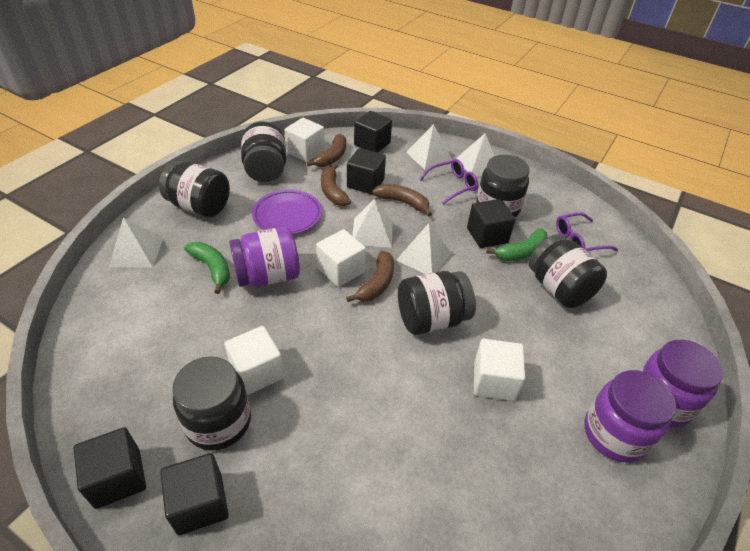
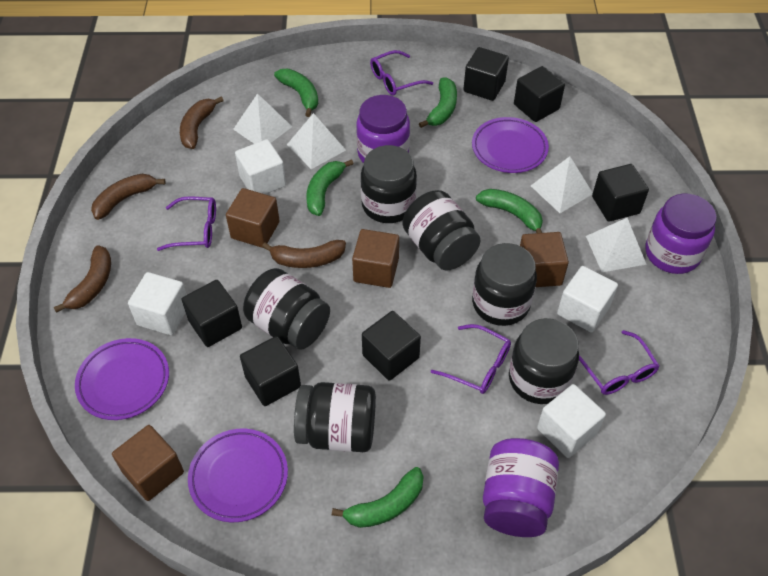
black cube: [74,427,146,509] [160,453,229,535] [347,148,386,195] [354,111,392,153] [467,199,516,248] = 5 -> [182,280,242,347] [240,336,301,406] [362,311,421,381] [463,47,509,101] [514,66,565,122] [592,164,649,222] = 6
brown cube: none = 0 -> [112,425,184,501] [226,188,280,248] [352,229,399,288] [520,232,569,287] = 4
green banana: [184,242,230,294] [486,228,548,261] = 2 -> [274,69,318,117] [306,159,354,216] [332,467,424,528] [419,78,457,128] [476,189,543,233] = 5
purple glasses: [419,159,478,205] [556,213,618,251] = 2 -> [157,196,216,251] [370,50,433,96] [431,324,511,394] [579,330,659,395] = 4
purple plate: [252,190,322,234] = 1 -> [75,338,169,420] [188,429,288,522] [472,117,549,173] = 3
white pyramid: [109,217,163,268] [352,199,393,248] [396,223,451,274] [406,124,452,170] [456,133,494,177] = 5 -> [233,93,292,144] [287,113,346,169] [531,156,593,213] [586,218,647,272] = 4

